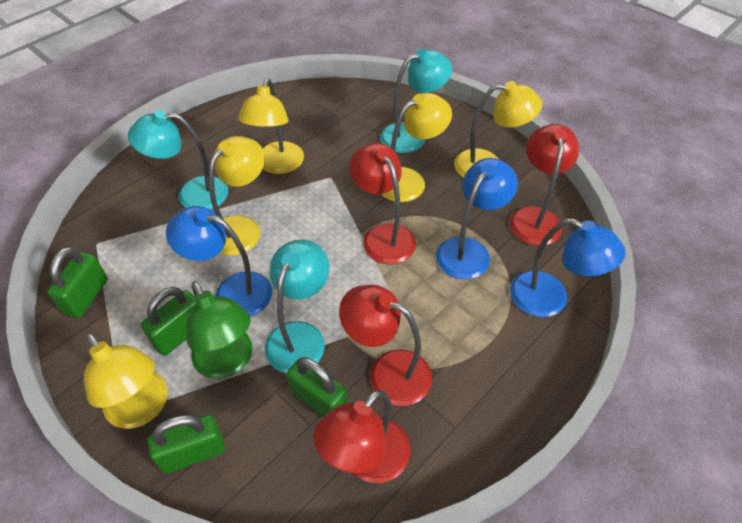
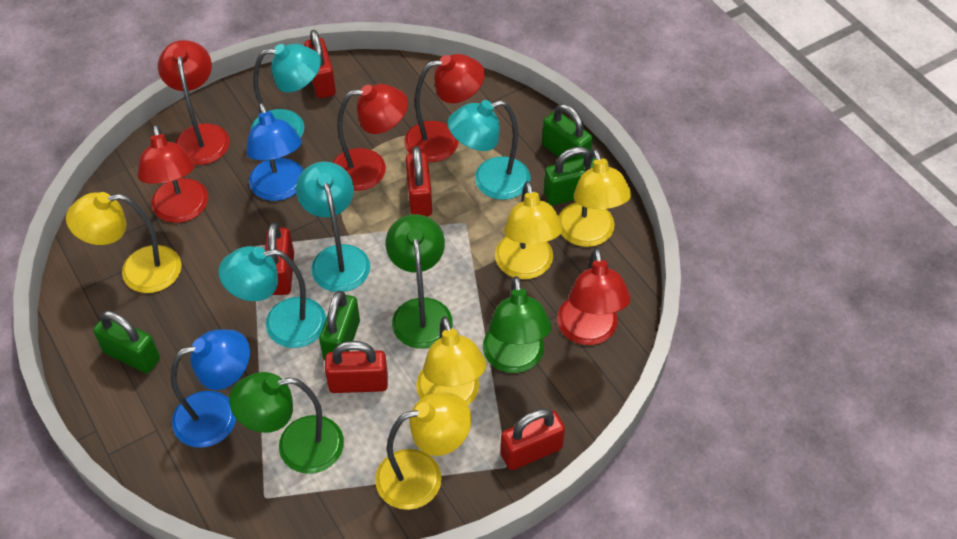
blue lamp: [166,206,272,317] [436,158,518,279] [510,218,626,317] = 3 -> [171,330,250,448] [246,103,304,201] = 2
green lamp: [186,281,252,379] = 1 -> [229,372,344,474] [386,214,453,349] [483,276,551,373] = 3
red lamp: [314,390,410,483] [339,285,432,406] [349,143,416,264] [510,124,579,246] = 4 -> [137,125,208,223] [158,40,230,165] [333,84,408,191] [404,54,485,162] [557,248,631,345] = 5
red padlock: none = 0 -> [265,223,294,295] [304,30,336,98] [325,341,388,393] [406,146,432,216] [501,409,565,470] = 5
turquoise lamp: [128,110,228,210] [265,240,330,373] [380,49,452,153] = 3 -> [218,246,326,348] [250,44,321,138] [296,161,370,292] [448,100,530,200] = 4

